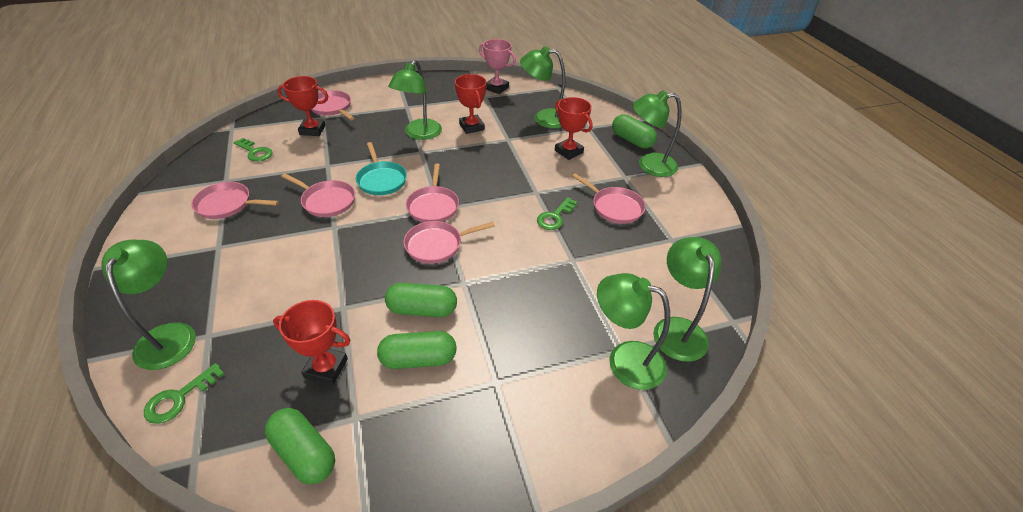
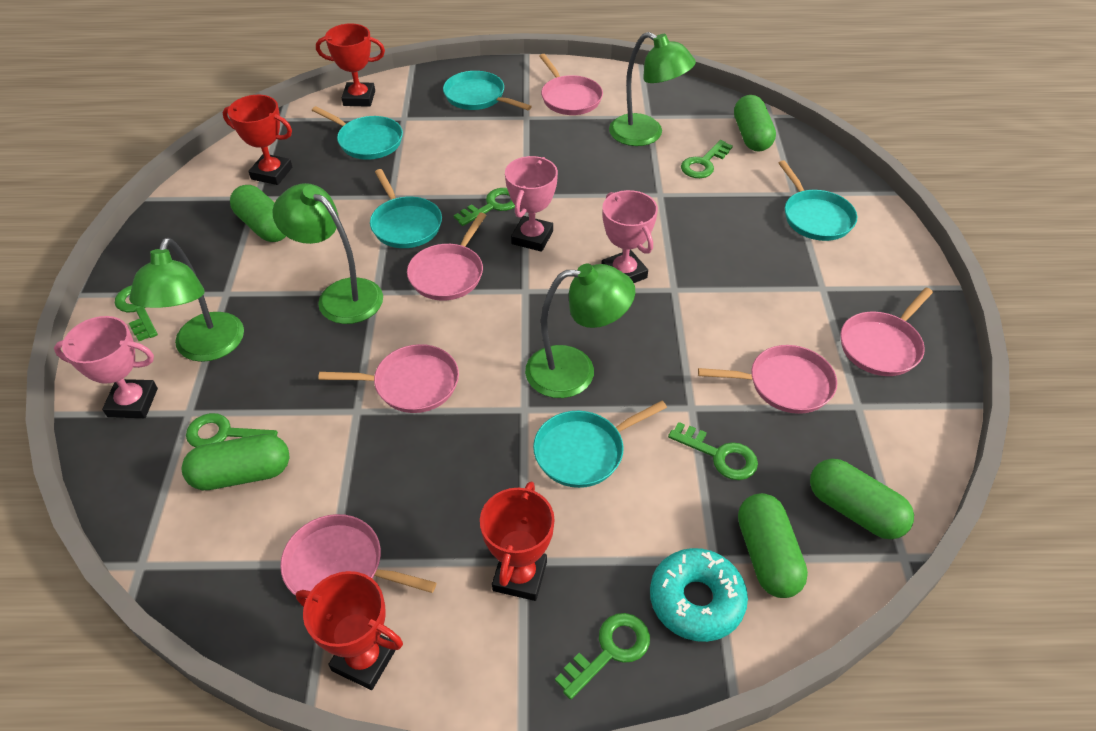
green capsule: [265,408,335,484] [377,331,457,369] [385,283,457,317] [612,114,657,149] = 4 -> [182,434,289,490] [230,185,286,242] [734,95,776,152] [738,493,808,598] [810,459,914,539] = 5
green key: [144,363,224,424] [234,138,272,162] [537,197,577,230] = 3 -> [115,285,158,341] [186,413,278,447] [454,188,515,226] [555,613,650,700] [668,422,758,480] [681,140,733,178] = 6
green lamp: [101,240,196,370] [388,60,442,140] [520,46,566,128] [597,273,670,390] [632,90,682,177] [653,237,721,362] = 6 -> [129,238,244,362] [273,183,383,324] [525,264,635,398] [609,32,696,146] = 4
pink trophy: [479,39,516,94] = 1 -> [54,316,158,418] [505,156,558,252] [602,190,658,283] = 3
turquoise donut: none = 0 -> [650,548,748,642] = 1
turquoise pan: [356,142,407,195] = 1 -> [312,106,403,160] [370,169,442,248] [443,71,532,110] [533,401,667,488] [779,160,857,241] = 5

